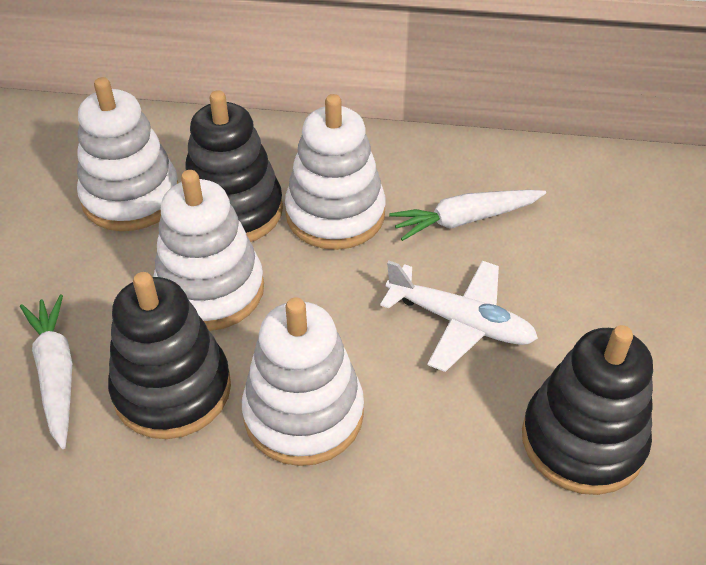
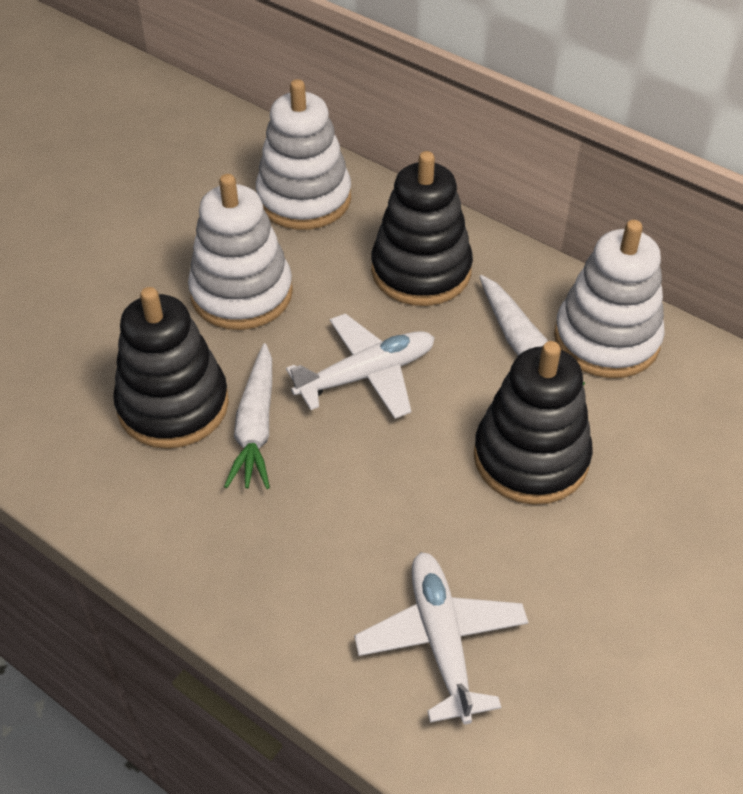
white plane: [380,261,538,372] = 1 -> [286,313,435,419] [354,552,528,724] = 2
white stacking toy: [77,77,178,231] [153,170,264,331] [242,297,364,466] [285,94,386,250] = 4 -> [188,174,293,330] [256,79,351,230] [554,220,665,378] = 3

